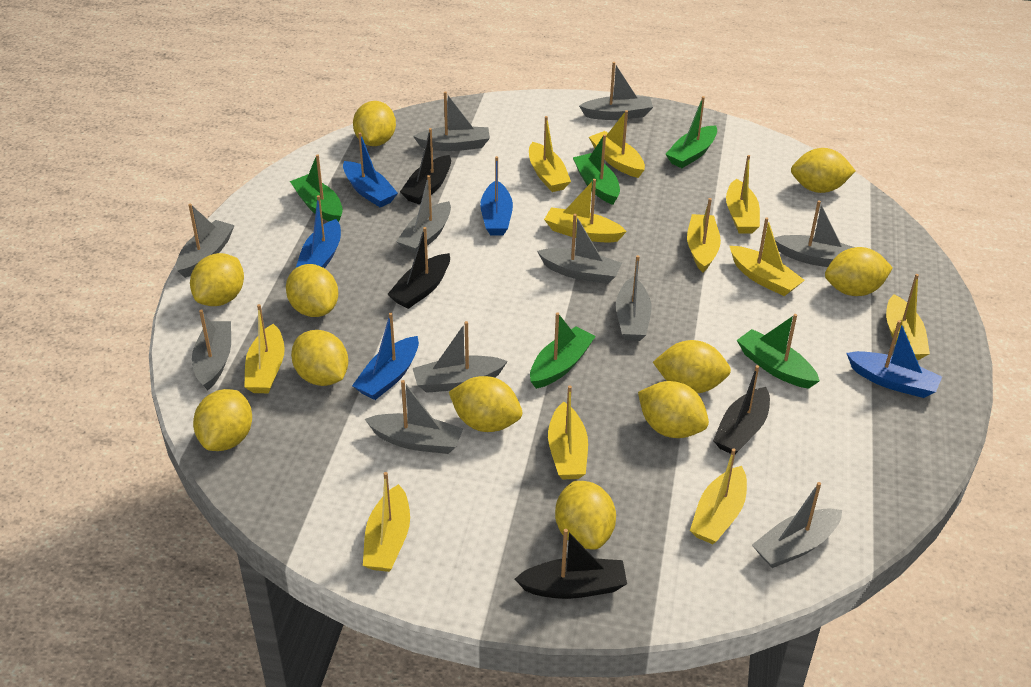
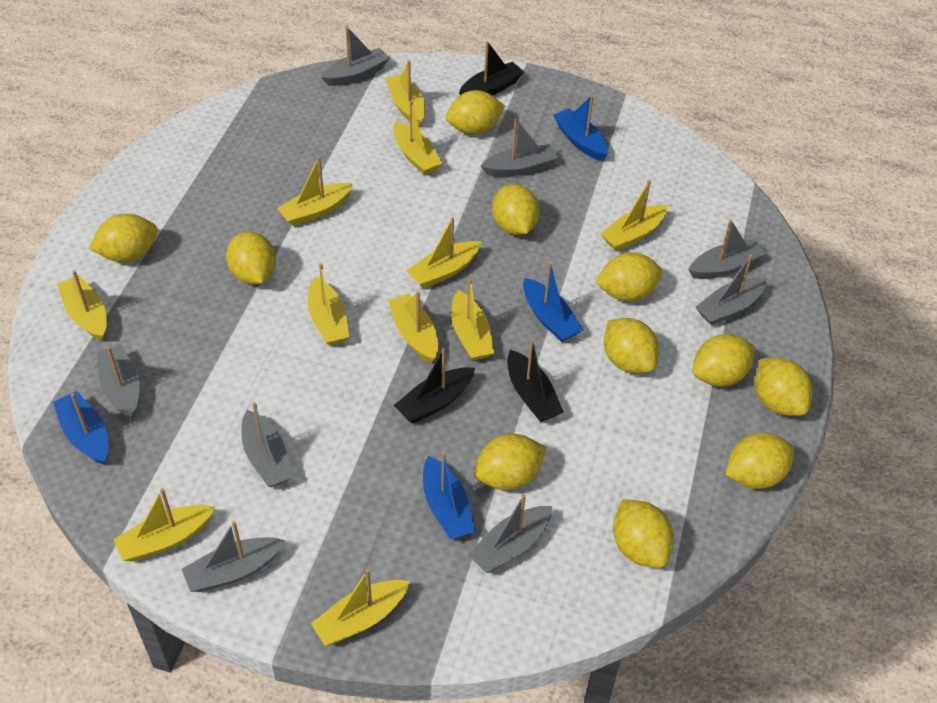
black boat: [387,227,450,309] [400,128,451,204] [515,529,627,599] [713,365,770,454] = 4 -> [394,348,475,424] [459,41,524,96] [507,339,564,422] = 3
blue boat: [296,195,341,268] [343,132,398,207] [352,313,419,400] [480,156,513,235] [847,320,942,398] = 5 -> [53,391,108,465] [423,452,475,539] [523,262,583,342] [553,95,608,161] = 4
green boat: [290,154,343,222] [530,312,596,389] [573,134,620,205] [666,96,717,168] [737,314,820,389] = 5 -> none = 0
grey boat: [176,204,235,278] [192,309,231,391] [365,380,463,454] [396,175,451,254] [413,91,490,151] [413,321,508,393] [537,214,622,284] [579,62,653,120] [616,255,652,341] [752,482,842,568] [774,200,854,267] = 11 -> [97,345,139,420] [182,521,285,592] [242,402,293,487] [321,26,389,86] [468,494,552,573] [481,119,558,177] [689,219,767,279] [696,254,767,325] = 8

